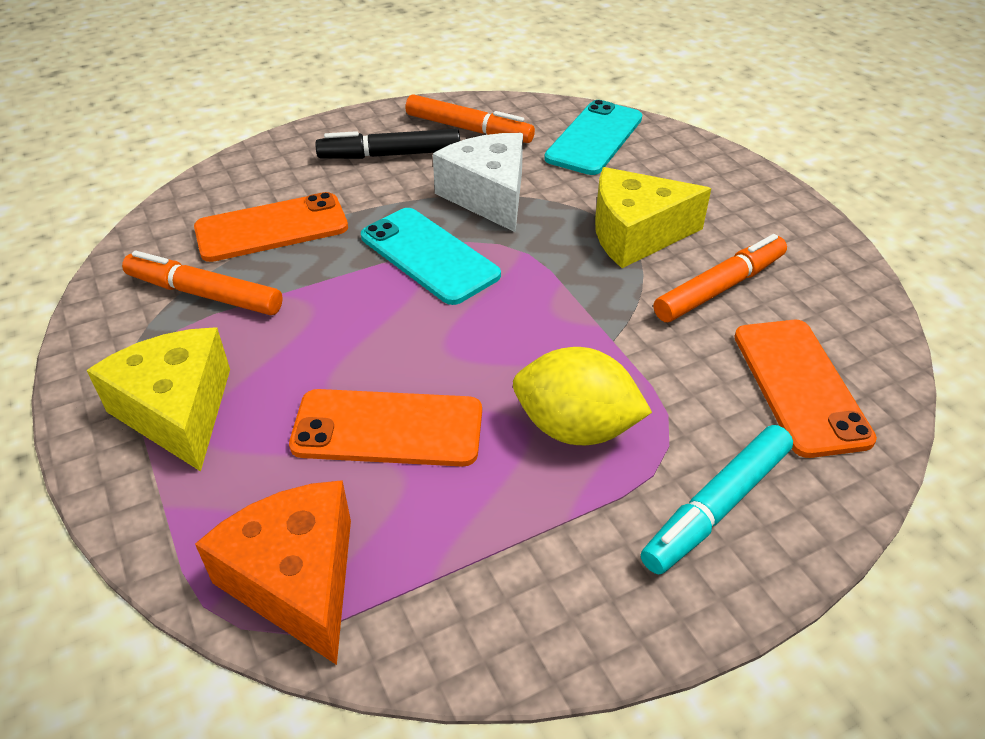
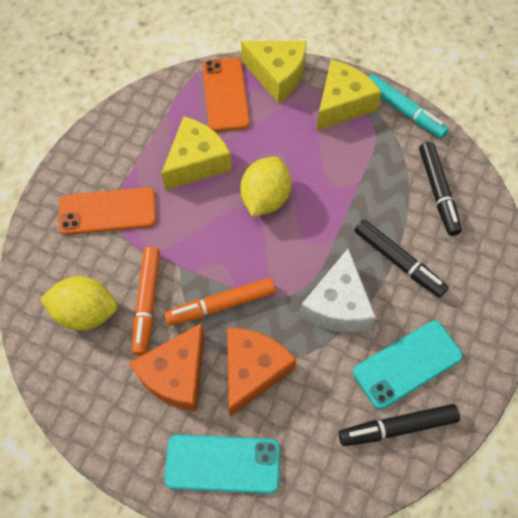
black marker: [315,129,460,159] = 1 -> [339,404,460,446] [354,219,449,298] [419,142,462,236] = 3
orange cheese: [195,480,351,665] = 1 -> [129,323,205,412] [227,328,297,417] = 2
orange marker: [122,251,282,315] [405,94,535,143] [654,234,787,322] = 3 -> [132,247,160,356] [164,278,275,326] = 2
orange phone: [194,192,348,262] [289,389,482,466] [734,320,877,458] = 3 -> [59,187,156,235] [202,57,250,132] = 2
yellow cheese: [87,328,230,472] [595,167,711,268] = 2 -> [161,116,232,190] [241,41,307,103] [316,60,381,131] = 3
yellow lemon: [513,347,652,445] = 1 -> [40,276,117,331] [240,157,291,217] = 2

